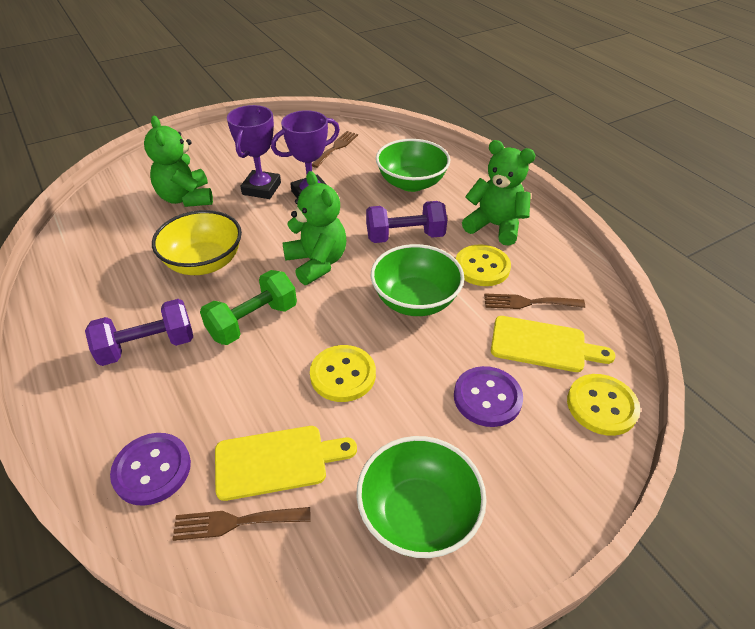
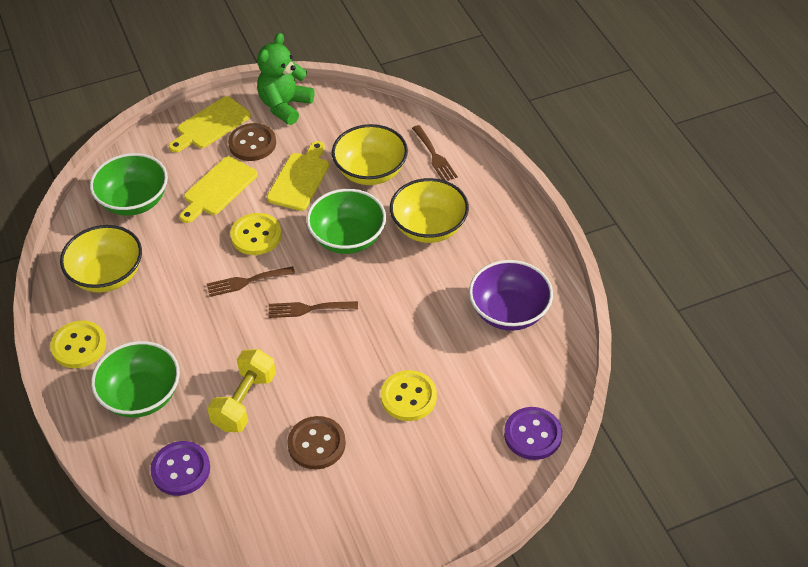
brown button: none = 0 -> [228,123,276,161] [287,416,346,470] = 2
green dumbbell: [200,270,297,345] = 1 -> none = 0
green teddy bear: [144,116,213,207] [282,171,346,285] [462,140,536,246] = 3 -> [257,33,314,125] = 1
purple bowl: none = 0 -> [469,260,553,331] = 1
purple dumbbell: [85,299,193,366] [366,201,447,243] = 2 -> none = 0
purple trophy: [227,105,281,199] [271,110,340,198] = 2 -> none = 0
yellow bowl: [152,210,242,275] = 1 -> [60,225,142,293] [332,124,408,185] [390,178,469,243] = 3
yellow cutting board: [215,426,357,501] [491,316,616,372] = 2 -> [169,96,251,153] [179,157,258,223] [267,141,329,211] = 3
yellow dumbbell: none = 0 -> [207,349,276,432] = 1

